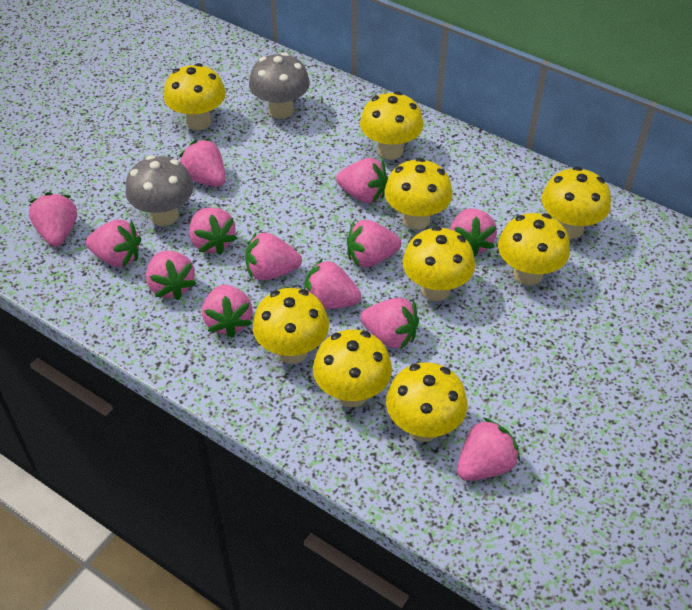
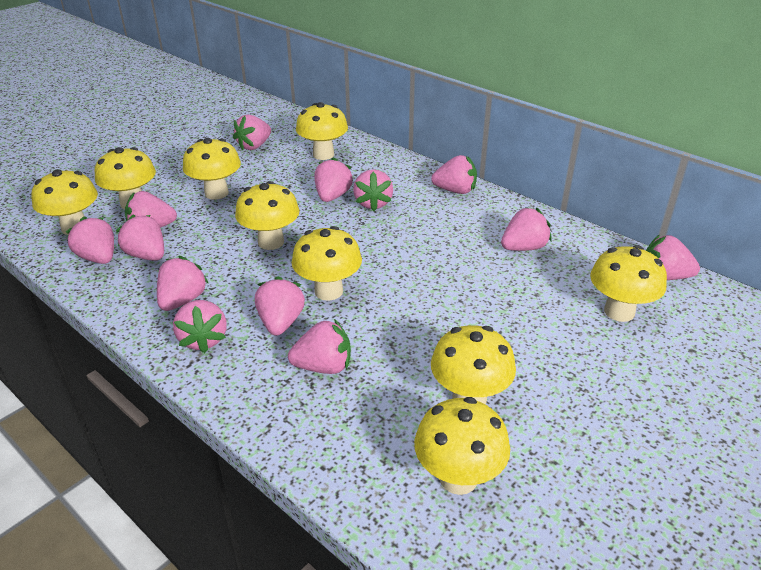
grey mushroom: [125,155,194,226] [249,52,310,119] = 2 -> none = 0

